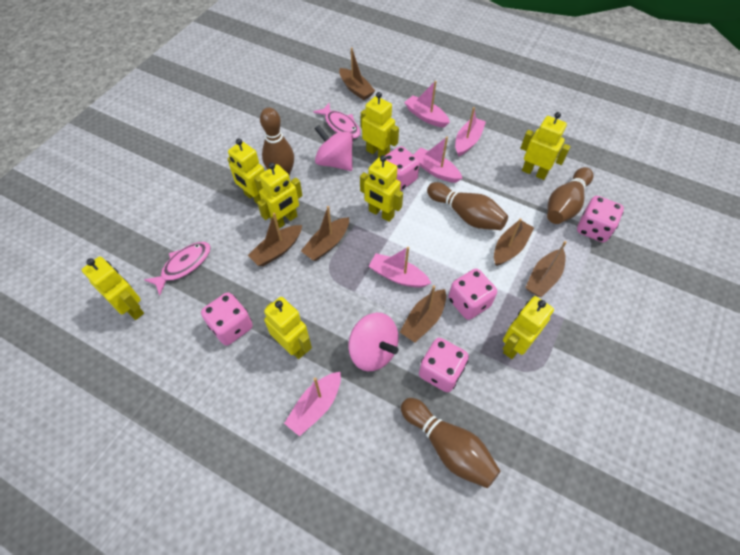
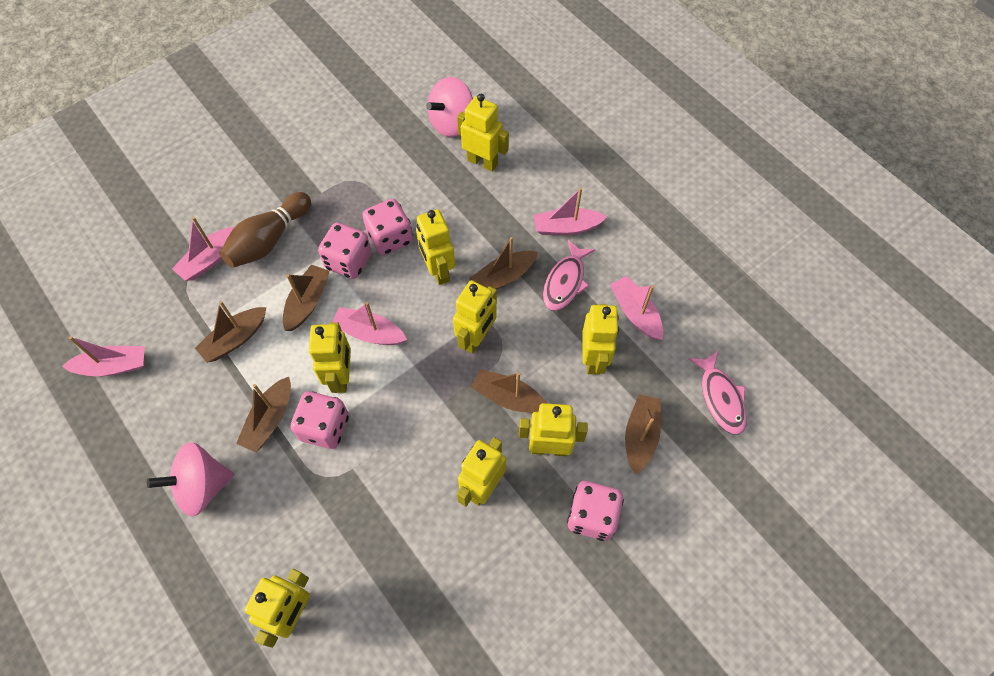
brown bowling pin: [260,108,294,176] [401,398,500,488] [427,182,508,230] [547,167,593,224] = 4 -> [219,192,311,268] = 1
pink dice: [201,292,253,346] [385,146,420,191] [419,338,469,392] [448,269,497,320] [577,196,624,242] = 5 -> [290,391,349,449] [318,223,372,279] [362,199,413,255] [567,481,624,541] = 4

